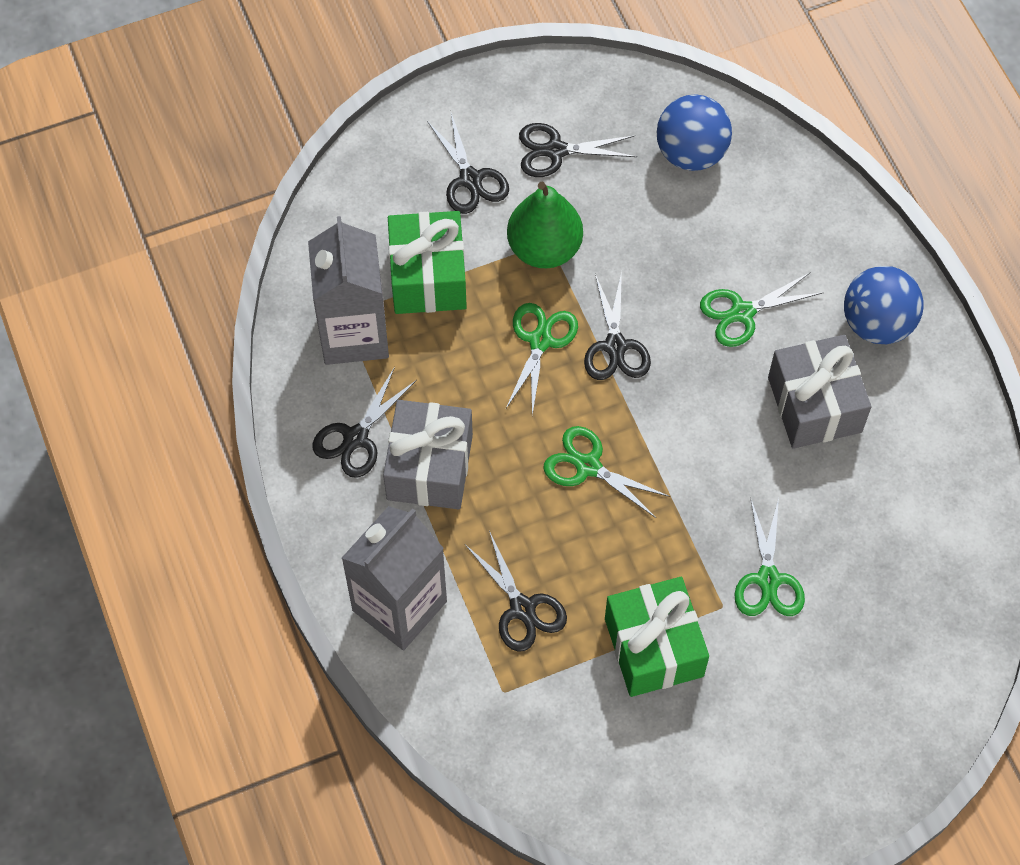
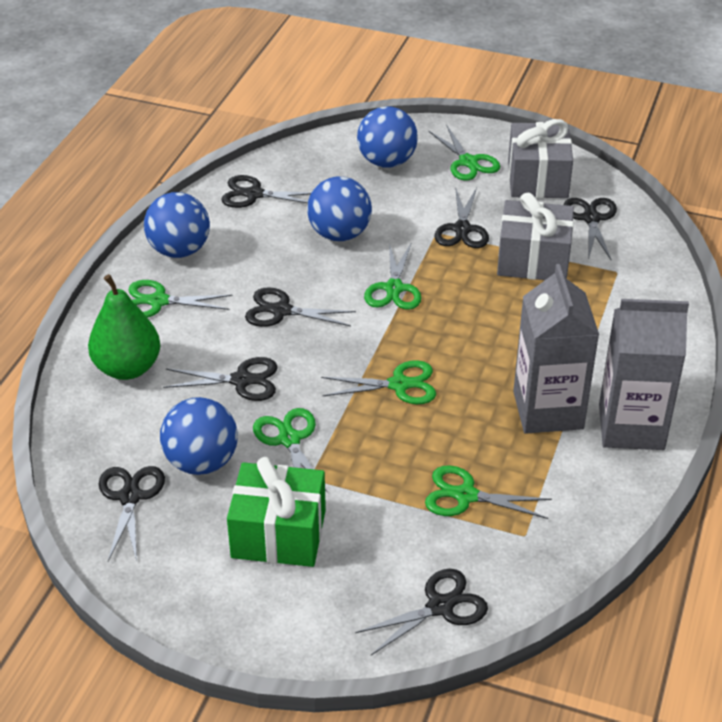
black scissors: [312,367,417,478] [427,113,509,214] [465,531,567,652] [519,123,637,177] [584,271,651,380] = 5 -> [99,466,165,561] [163,357,278,401] [221,175,312,208] [245,287,356,327] [355,569,488,655] [435,187,489,248] [564,198,617,260] = 7
blue ball: [657,94,732,171] [844,266,924,344] = 2 -> [144,192,210,258] [160,397,238,475] [307,177,372,241] [357,106,418,168] = 4
green gift: [388,211,467,314] [605,577,709,697] = 2 -> [227,457,326,567] = 1
green scissors: [506,303,578,416] [543,426,670,518] [700,272,824,347] [734,497,805,616] = 4 -> [128,280,233,318] [253,408,328,493] [321,360,436,404] [364,242,422,310] [425,465,552,519] [429,124,500,180] = 6

